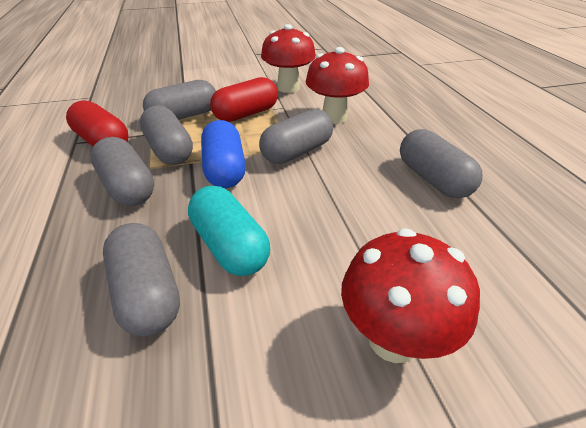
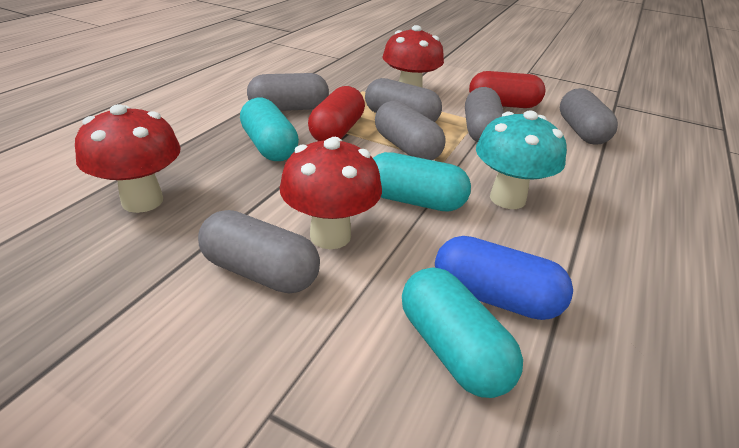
turquoise capsule: [188,186,270,276] = 1 -> [240,98,299,161] [373,152,471,212] [402,267,523,398] = 3
turquoise mushroom: none = 0 -> [476,110,567,209] = 1

